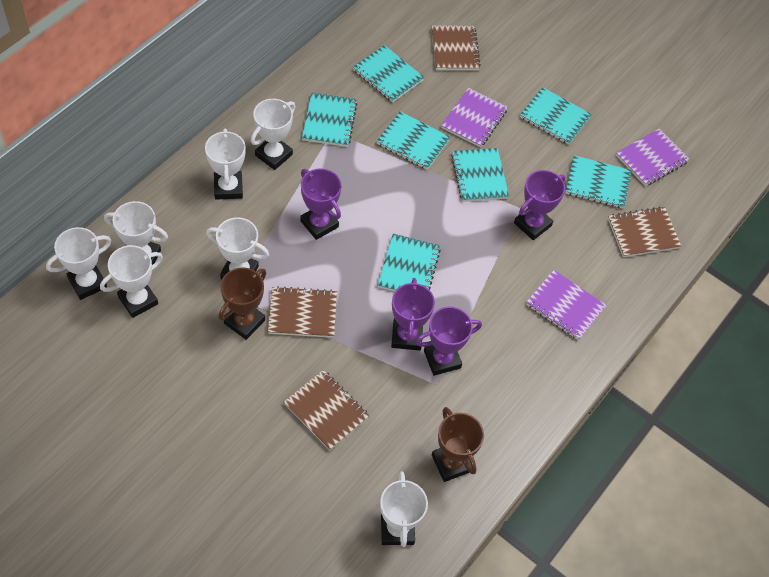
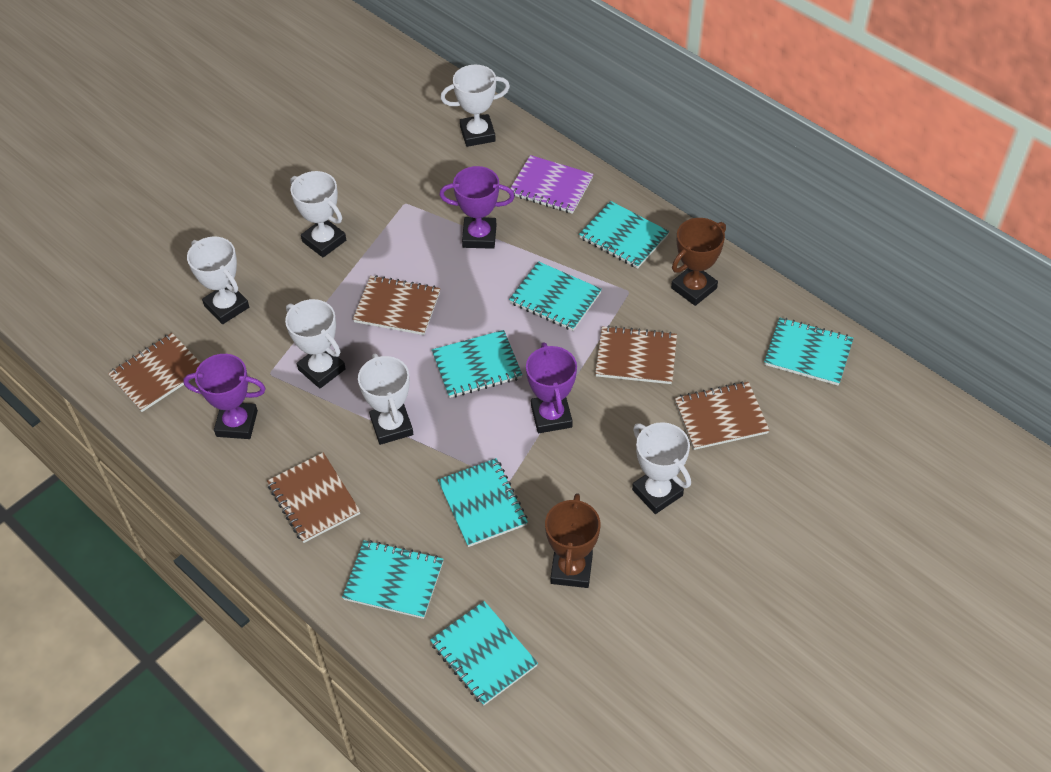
brown notebook: [268,286,337,338] [284,370,369,451] [432,25,481,70] [608,206,681,257] = 4 -> [108,333,201,412] [267,452,360,543] [353,275,440,335] [595,325,677,384] [675,382,770,450] = 5
purple notebook: [441,88,508,148] [526,270,606,340] [616,128,690,186] = 3 -> [510,155,593,214] = 1
purple trophy: [300,169,342,240] [391,278,435,351] [416,306,482,376] [514,170,565,240] = 4 -> [183,354,266,439] [439,166,515,249] [526,343,577,433] = 3
white trophy: [46,227,112,300] [100,245,163,318] [104,201,168,265] [205,128,246,200] [206,217,269,279] [251,99,296,170] [380,471,428,547] = 7 -> [187,237,249,324] [285,299,346,388] [290,171,346,257] [358,354,413,445] [441,65,510,147] [632,422,691,514] = 6

